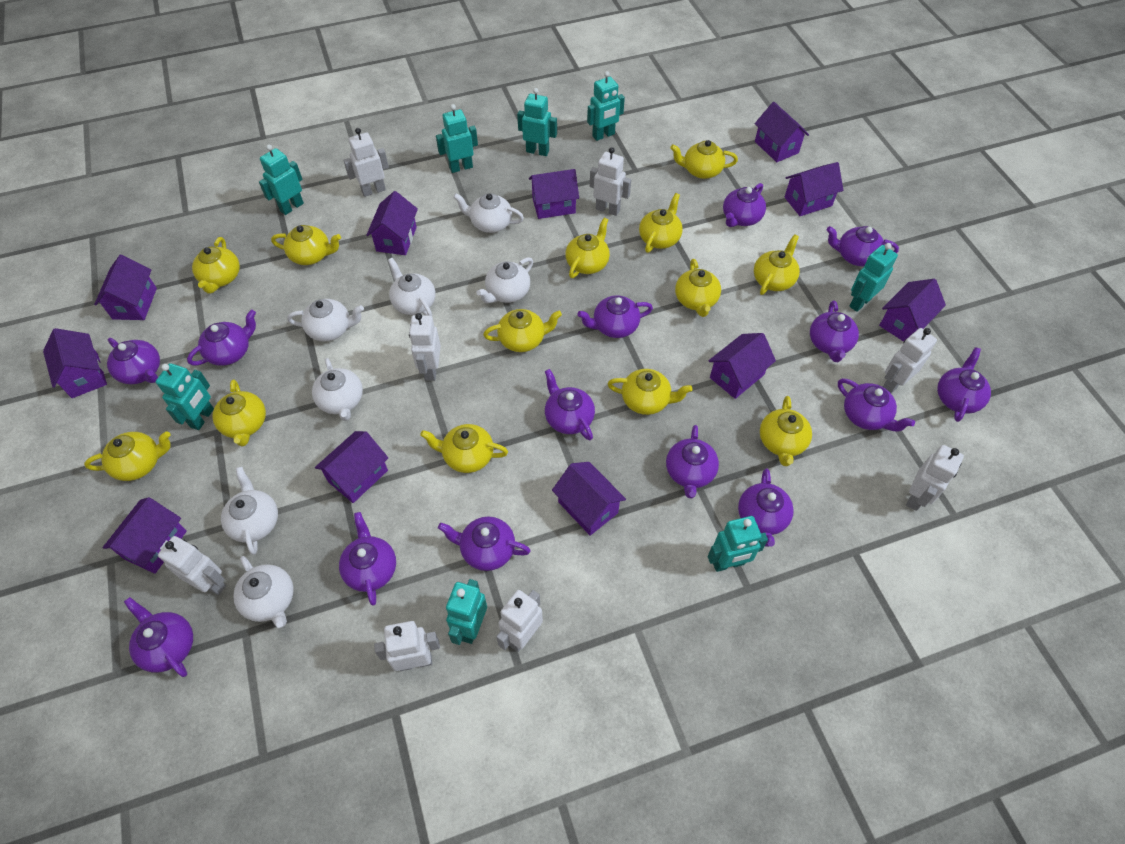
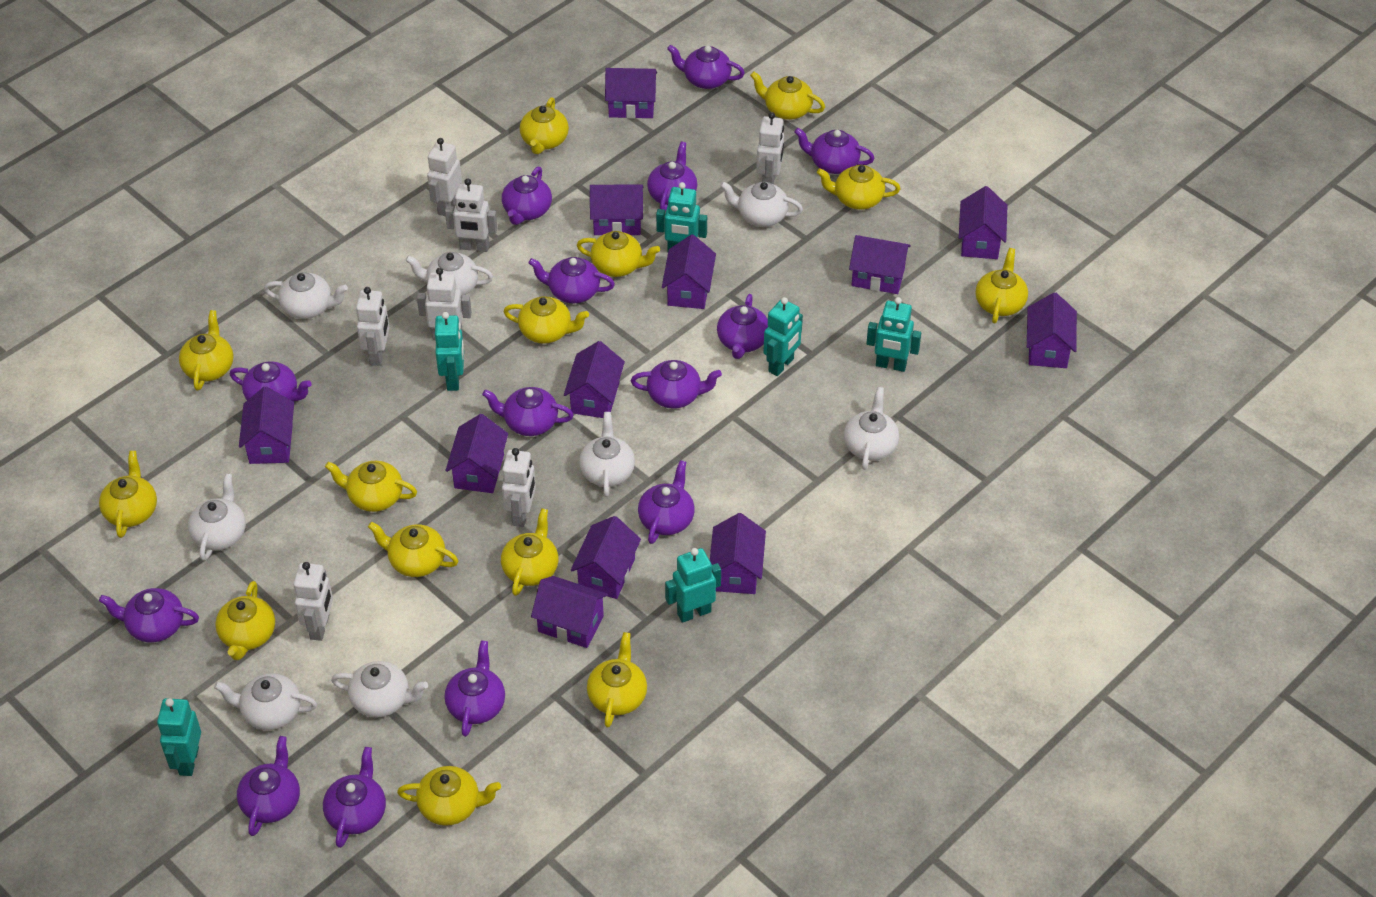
purple house: [43,328,107,398] [94,255,157,320] [103,497,187,574] [315,431,388,503] [366,191,418,255] [529,169,579,219] [552,462,626,536] [708,333,776,399] [755,102,809,162] [784,162,843,216] [879,279,946,342] = 11 -> [239,386,294,464] [446,414,508,493] [531,576,608,648] [564,341,625,418] [571,516,641,599] [590,185,643,235] [605,68,657,119] [662,234,716,309] [710,513,766,594] [849,235,911,294] [959,186,1008,259] [1027,292,1077,368] = 12
turquoise robot: [156,363,214,430] [259,144,304,215] [436,104,478,173] [446,579,487,645] [517,88,557,156] [587,71,625,141] [708,516,768,572] [849,243,898,312] = 8 -> [157,698,201,776] [435,312,464,391] [656,182,707,252] [665,548,721,623] [763,297,803,376] [866,297,921,372] = 6
white robot: [158,536,226,595] [343,128,389,197] [374,621,440,671] [409,313,441,381] [496,590,543,652] [590,147,631,216] [883,328,937,394] [906,445,964,511] = 8 -> [293,562,333,641] [356,287,390,366] [417,268,472,339] [427,138,462,216] [445,178,498,252] [502,448,536,527] [756,112,784,184] = 7
white teapot: [221,467,278,555] [233,556,294,628] [287,299,364,341] [312,358,363,421] [388,258,435,316] [453,193,524,233] [476,257,533,303] = 7 -> [188,474,246,561] [214,674,317,730] [264,272,348,319] [331,661,428,717] [405,252,493,296] [579,412,635,497] [720,181,803,227] [844,387,899,470] = 8
yellow teapot: [84,431,171,481] [192,237,240,293] [213,380,266,447] [271,225,341,265] [420,424,508,473] [483,309,562,352] [565,218,610,278] [608,369,692,415] [639,193,683,253] [670,140,738,179] [675,259,721,317] [754,234,800,295] [760,396,812,466] = 13 -> [99,451,157,538] [179,310,233,390] [215,581,275,660] [325,461,417,512] [368,522,458,577] [397,766,501,826] [501,509,558,596] [503,296,589,344] [520,97,569,154] [577,231,660,277] [587,632,647,728] [750,71,825,120] [817,165,900,210] [976,248,1028,323] = 14

